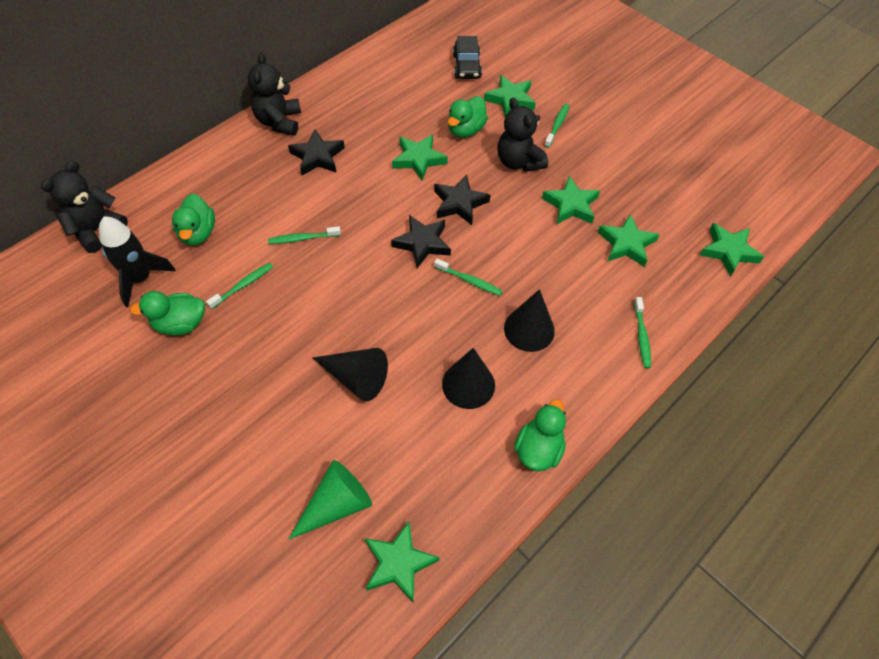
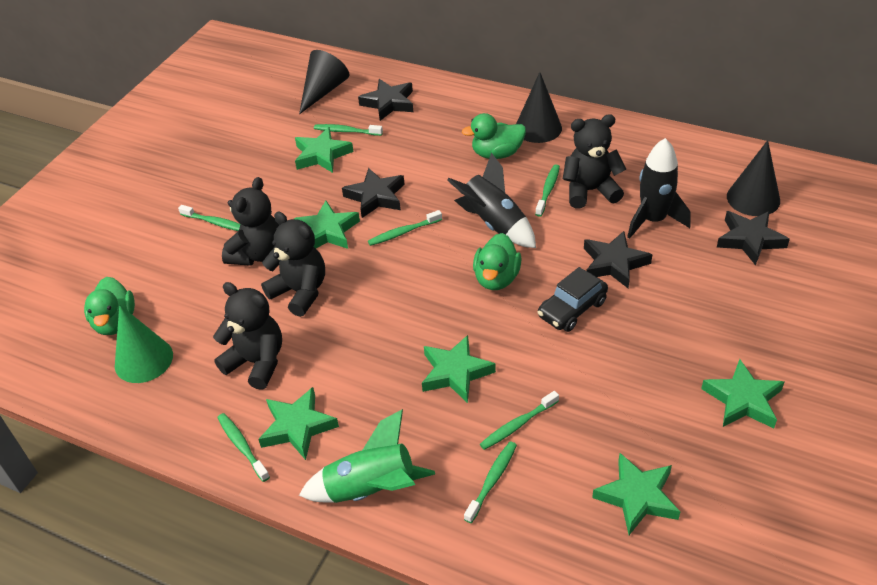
black rocket: [99,216,176,307] = 1 -> [447,153,536,248] [627,138,691,239] = 2
black star: [288,130,345,176] [391,215,451,268] [434,175,490,225] = 3 -> [342,168,405,218] [358,79,413,121] [584,231,652,288] [717,211,790,266] = 4
black teddy bear: [41,161,128,253] [248,53,301,136] [497,97,548,172] = 3 -> [213,282,282,390] [222,177,279,266] [261,212,325,317] [563,114,626,209] = 4
green duck: [130,291,205,335] [172,193,215,246] [448,96,488,138] [514,399,566,471] = 4 -> [84,277,135,335] [462,113,526,159] [473,233,522,290] = 3
green rocket: none = 0 -> [299,409,435,503] = 1
green toothbrush: [206,263,273,309] [268,226,341,244] [434,259,503,296] [544,103,570,148] [634,297,651,368] = 5 -> [178,205,241,231] [217,413,270,482] [314,124,383,136] [368,210,442,246] [464,441,517,523] [480,391,559,450] [535,164,560,217] = 7

